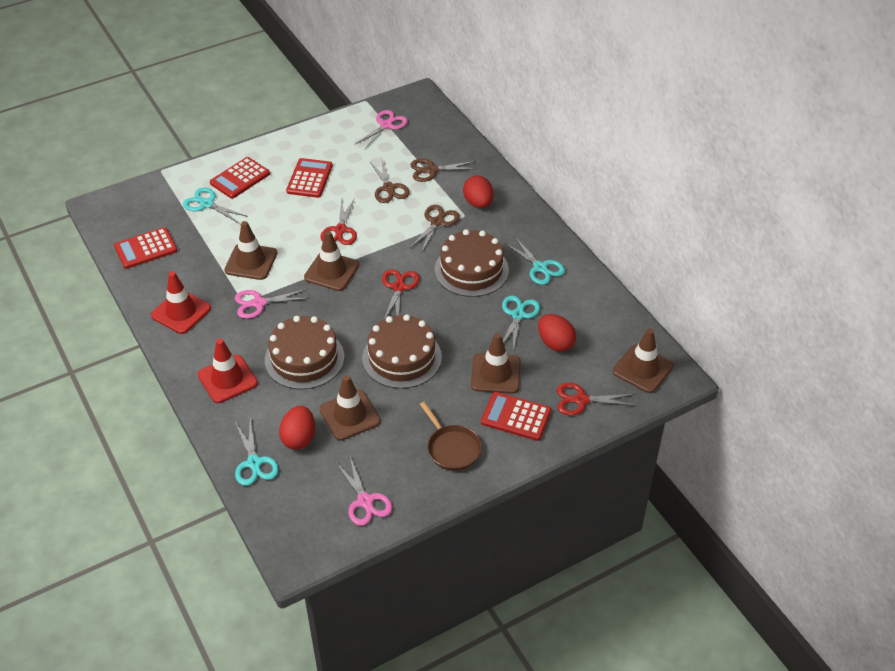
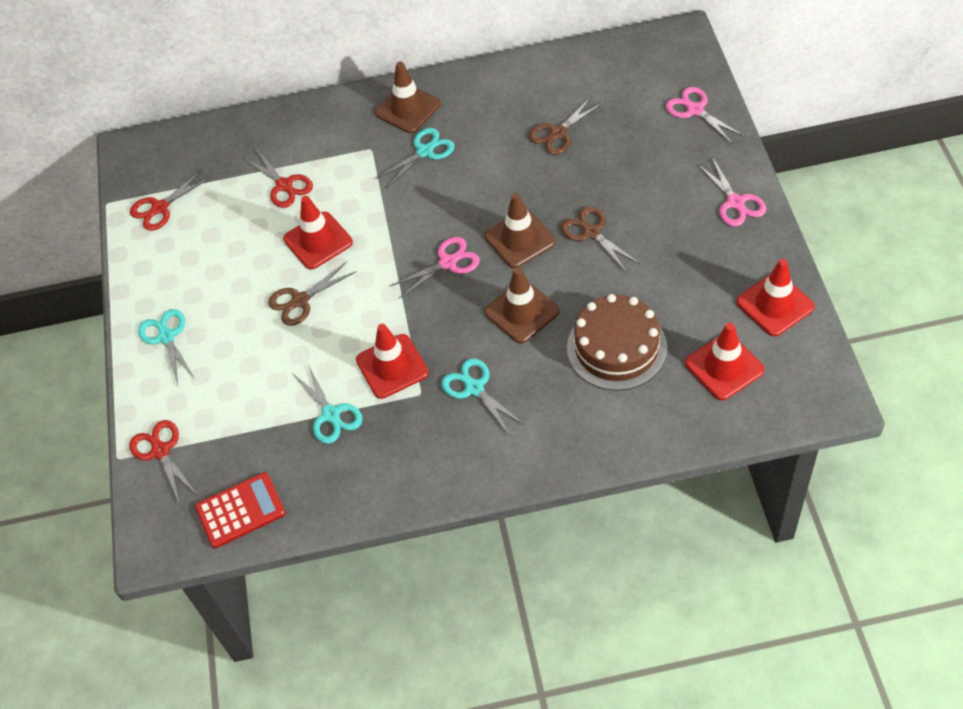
brown cake: [265,316,344,390] [362,314,442,389] [435,229,509,297] = 3 -> [567,294,667,391] = 1
brown pan: [420,402,482,471] = 1 -> none = 0
brown traffic cone: [224,221,277,280] [304,231,359,291] [320,375,381,441] [471,333,521,394] [613,328,674,393] = 5 -> [375,61,441,133] [484,193,556,268] [484,267,560,343] = 3
red calculator: [114,227,177,269] [210,157,270,199] [286,158,333,198] [481,392,551,441] = 4 -> [195,472,285,548] = 1
red egg: [279,406,315,450] [463,175,493,208] [538,314,576,352] = 3 -> none = 0
red traffic cone: [151,271,211,334] [198,339,258,403] = 2 -> [283,196,353,270] [356,324,429,399] [685,323,765,400] [736,259,815,336] = 4

